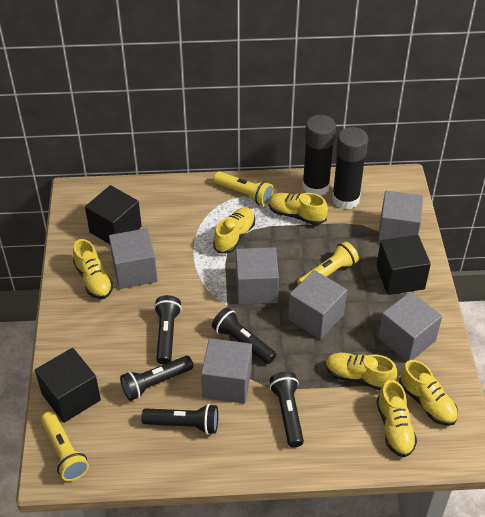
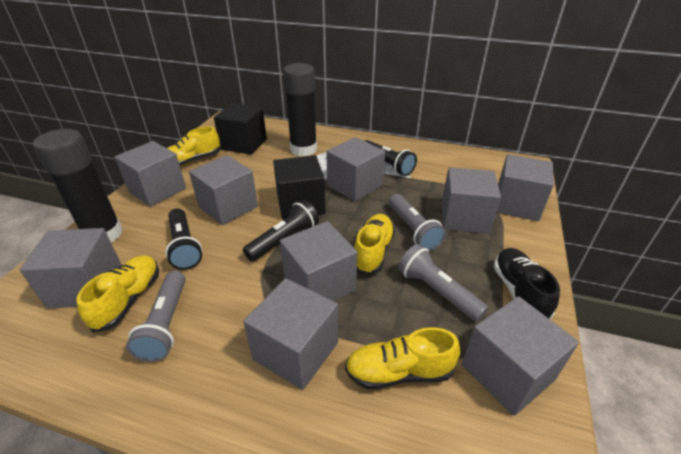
black cube: [35,348,101,423] [85,185,142,244] [376,235,431,295] = 3 -> [214,103,267,155] [273,155,325,220] = 2
black flashlight: [120,356,193,401] [141,404,218,435] [154,295,182,365] [212,307,276,364] [269,371,304,448] = 5 -> [165,208,202,270] [243,200,319,261] [365,140,417,176] = 3
black shoe: none = 0 -> [494,248,560,319] = 1
grey cube: [109,228,158,289] [201,338,252,403] [236,247,279,305] [288,270,347,339] [378,191,423,243] [378,292,442,362] = 6 -> [19,228,121,309] [115,141,186,207] [189,155,258,225] [243,278,338,390] [280,221,358,301] [326,137,385,202] [442,167,501,234] [462,296,579,416] [496,154,554,221] = 9
grey flashlight: none = 0 -> [126,271,186,362] [389,194,446,251] [398,244,488,322] = 3
yellow flashlight: [41,411,89,481] [214,171,273,206] [297,241,359,285] = 3 -> none = 0
yellow shoe: [73,239,113,299] [213,207,255,254] [268,193,328,225] [325,353,397,390] [376,380,417,457] [399,360,458,426] = 6 -> [76,255,159,333] [167,126,220,167] [345,327,460,389] [354,214,395,275] = 4

